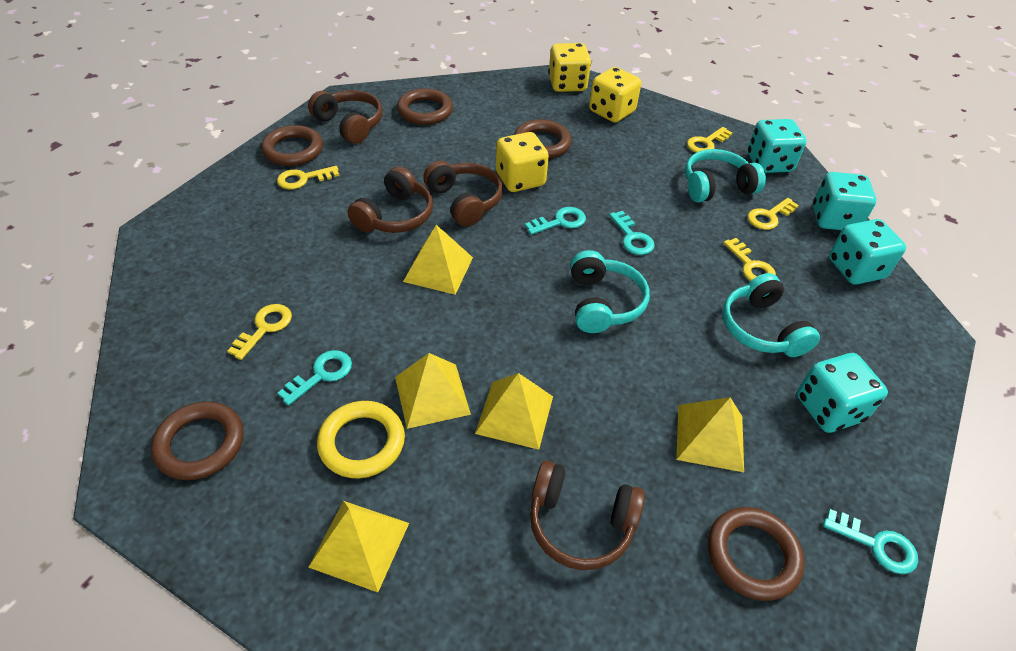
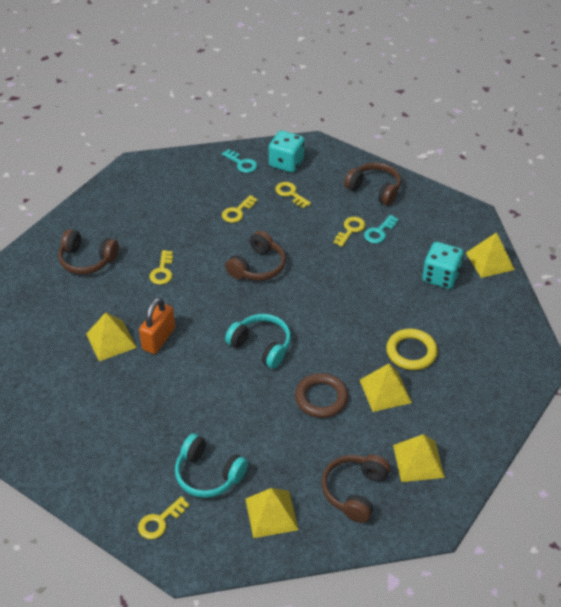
brown ring: [151,401,244,480] [261,125,323,166] [397,88,453,125] [514,119,571,158] [708,507,805,601] = 5 -> [295,373,348,418] = 1
orange padlock: none = 0 -> [139,297,175,354] = 1
turquoise dice: [747,119,806,173] [797,353,888,433] [813,172,876,230] [829,219,906,285] = 4 -> [269,131,305,172] [422,242,463,289] = 2
turquoise headphones: [570,250,650,333] [685,149,766,202] [722,273,820,357] = 3 -> [175,434,248,498] [225,314,291,369] = 2
turquoise key: [278,350,352,406] [525,207,586,235] [609,211,655,255] [823,509,918,574] = 4 -> [222,149,258,173] [364,215,399,243] = 2
yellow dice: [496,132,549,192] [548,43,591,92] [589,67,641,123] = 3 -> none = 0

